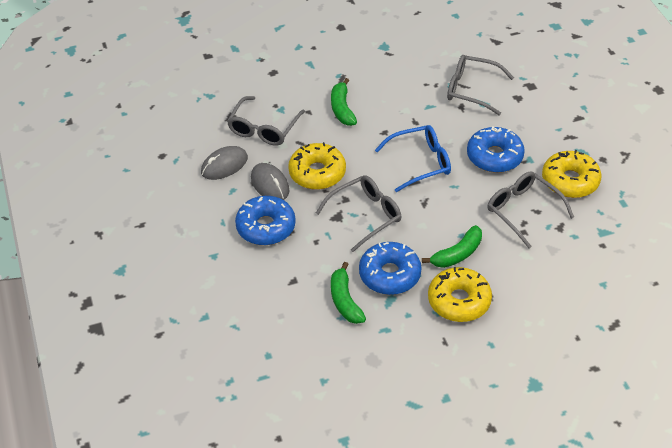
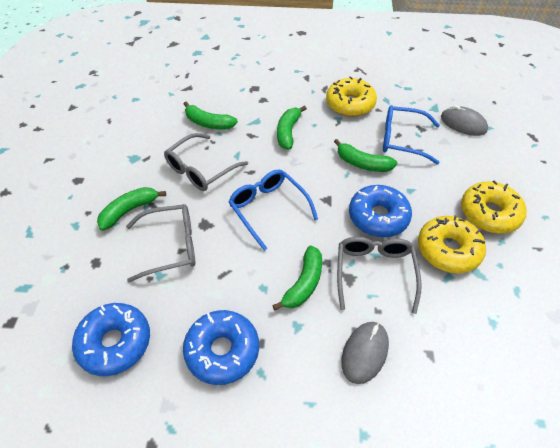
blue glasses: [375,125,451,192] = 1 -> [228,169,318,251] [383,105,440,164] = 2
green banana: [331,78,357,126] [331,262,366,324] [422,225,482,268] = 3 -> [97,187,166,231] [184,101,238,130] [272,245,322,311] [277,105,307,149] [334,139,397,172] = 5
grey glasses: [227,96,305,146] [316,175,401,252] [447,55,514,115] [487,171,574,249] = 4 -> [126,204,195,282] [164,133,248,191] [337,237,422,314] = 3

